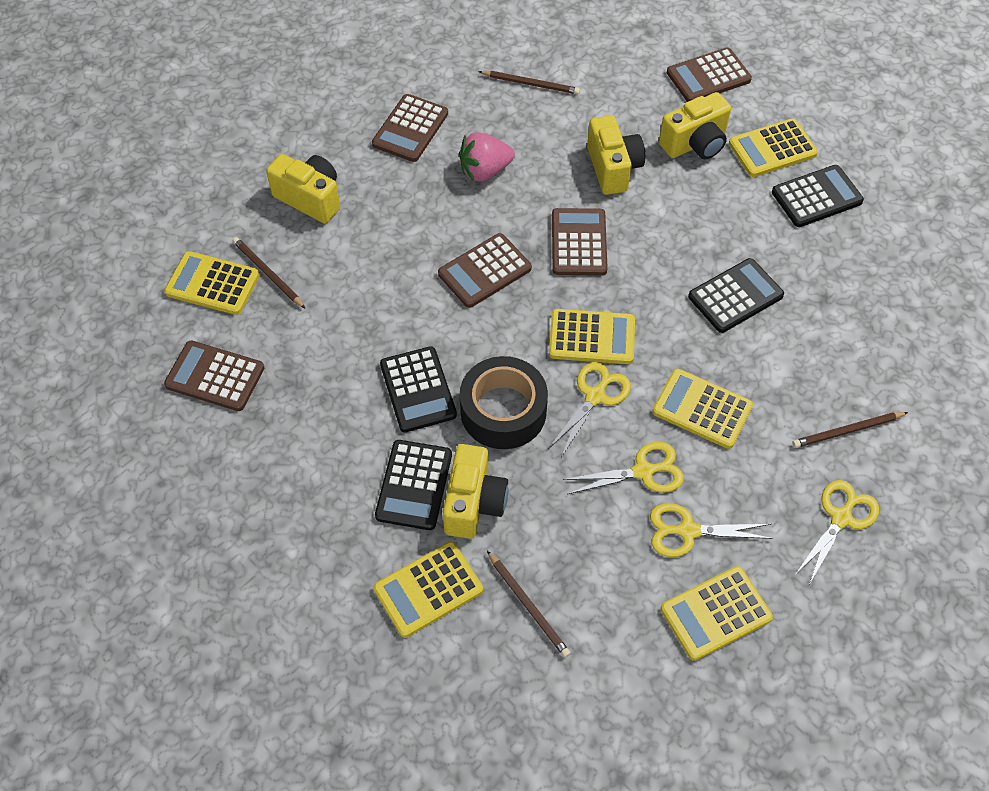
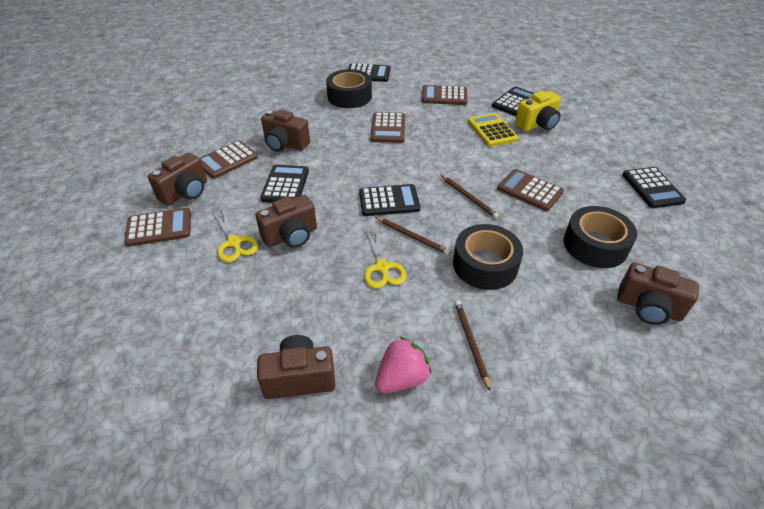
black calculator: [375,440,452,530] [380,346,457,432] [688,258,784,333] [772,165,864,227] = 4 -> [260,165,309,203] [348,63,390,82] [359,184,420,216] [492,87,534,116] [622,167,686,208] = 5
black tape: [460,356,548,449] = 1 -> [326,69,372,108] [453,224,523,290] [564,206,637,268] = 3
brown camera: none = 0 -> [148,152,207,206] [255,195,317,248] [257,335,336,399] [261,109,310,152] [617,263,699,325] = 5
brown pencil: [233,237,306,309] [478,71,580,94] [487,551,570,657] [792,412,908,448] = 4 -> [375,217,450,254] [441,175,499,218] [455,301,490,391] = 3
yellow calculator: [164,251,260,315] [373,541,483,638] [549,309,635,364] [652,369,753,449] [661,566,773,661] [729,119,818,177] = 6 -> [468,113,518,147] = 1
yellow camera: [266,154,340,223] [443,444,508,539] [587,115,645,195] [659,92,731,159] = 4 -> [515,91,561,131] = 1
yellow scissors: [548,362,631,457] [563,442,684,494] [650,503,774,557] [794,480,879,584] = 4 -> [212,208,258,262] [364,227,406,289] = 2

